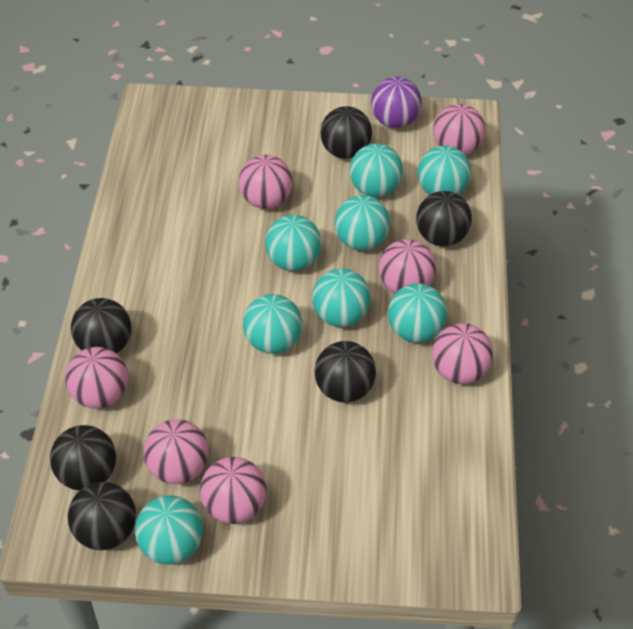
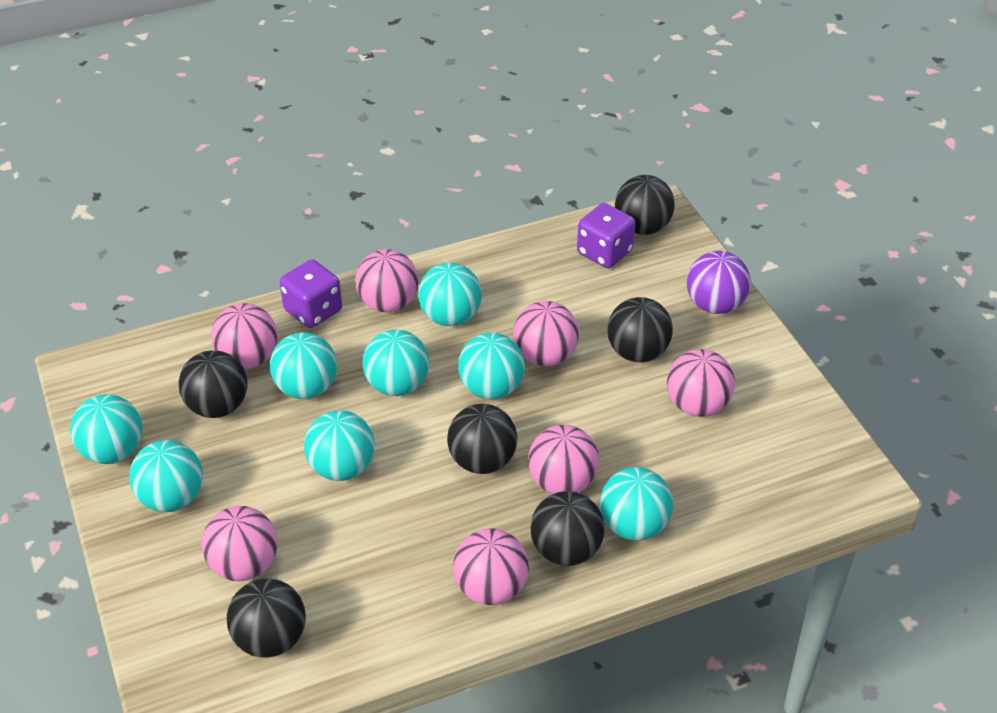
purple dice: none = 0 -> [280,259,342,328] [577,203,635,268] = 2

